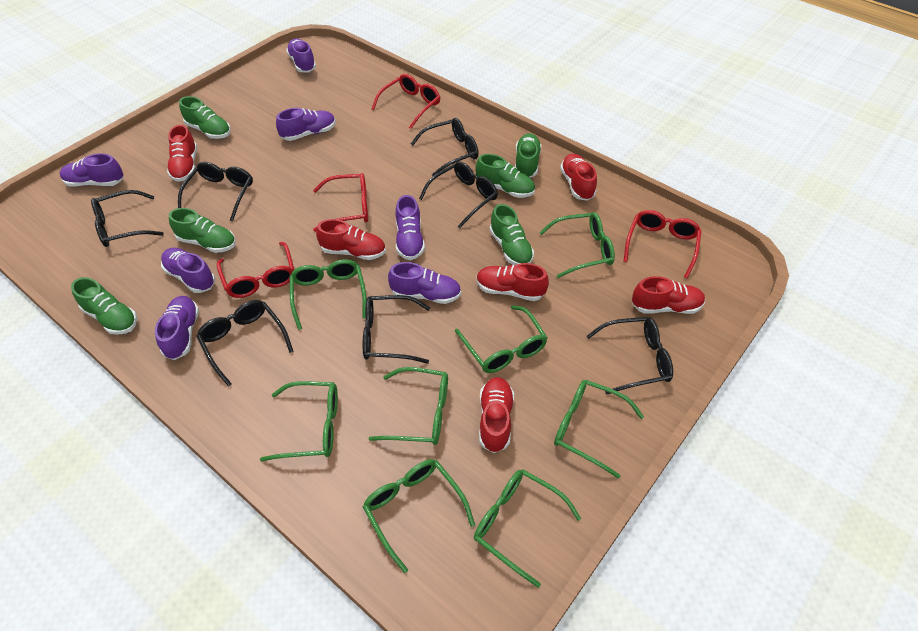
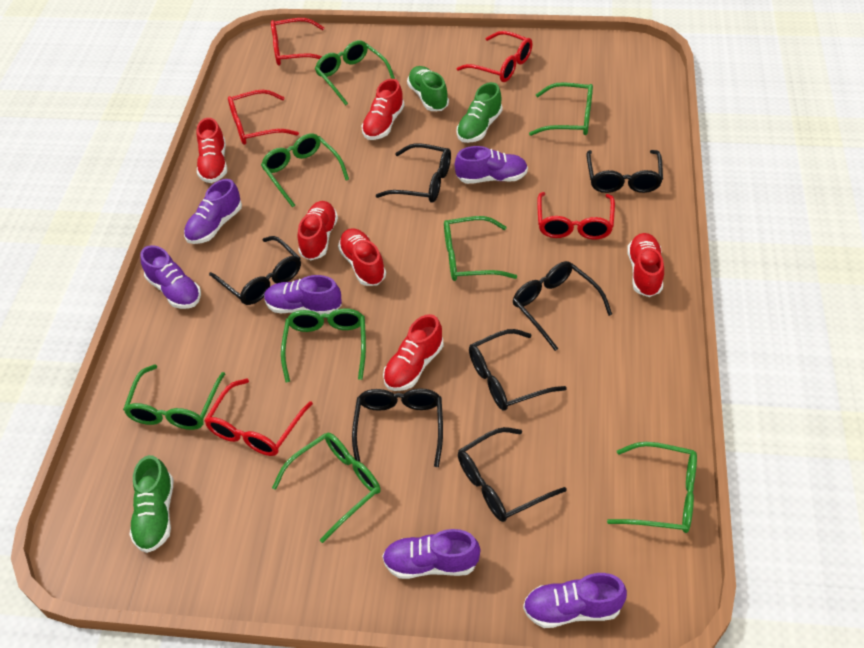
green shoe: [71,277,137,335] [169,208,236,253] [179,96,231,139] [476,154,535,198] [490,204,534,265] [515,133,542,177] = 6 -> [129,455,173,553] [407,66,449,111] [457,82,502,143] = 3
purple shoe: [60,153,124,187] [155,296,199,360] [161,248,215,293] [276,108,336,141] [286,38,316,72] [388,262,461,304] [395,195,425,260] = 7 -> [140,245,201,309] [184,179,242,244] [264,275,342,315] [382,529,481,579] [455,146,528,184] [523,573,627,628] = 6
red glasses: [217,242,294,298] [313,173,368,232] [372,74,440,129] [624,210,702,278] = 4 -> [204,378,313,456] [228,90,299,145] [271,18,324,66] [457,31,533,82] [537,192,615,240] = 5

